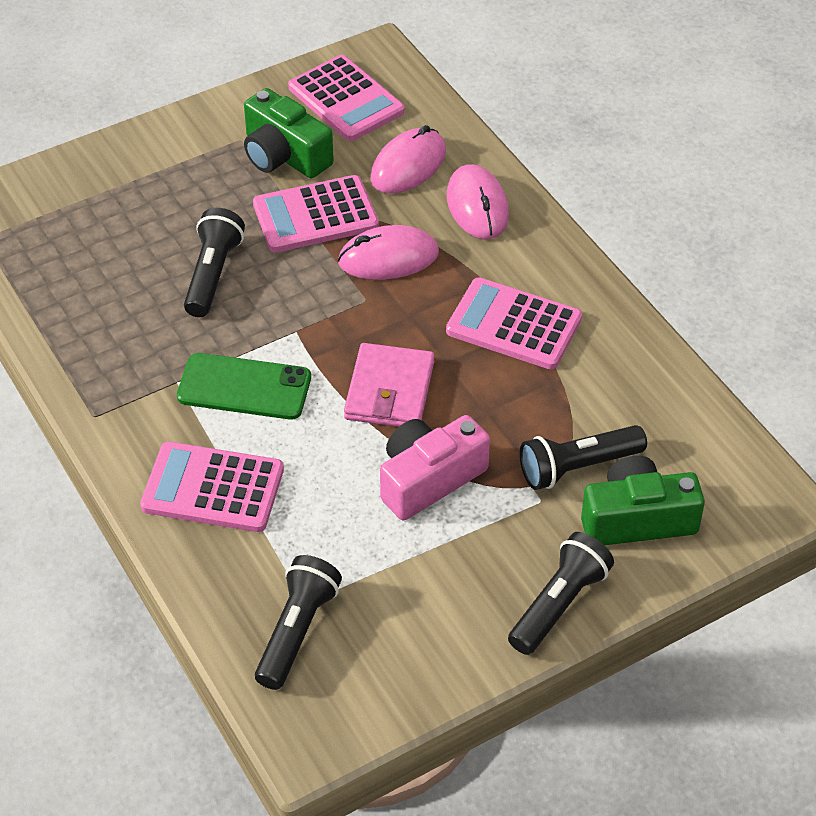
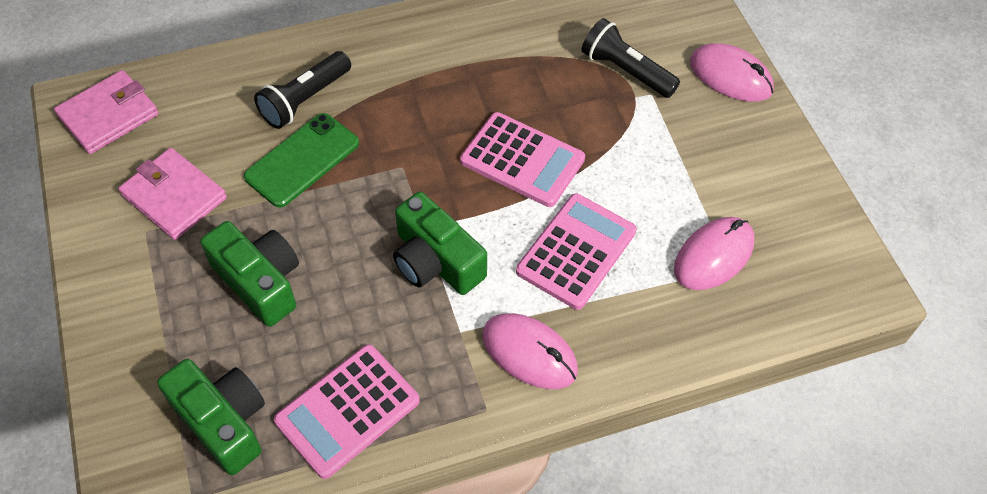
black flashlight: [184,208,245,317] [255,555,342,690] [508,532,614,655] [520,425,647,490] = 4 -> [254,51,351,129] [581,18,680,98] = 2
green camera: [244,88,334,178] [581,456,705,545] = 2 -> [157,359,265,475] [200,221,299,327] [393,192,487,295] = 3
pink calculator: [140,442,284,532] [253,175,379,252] [288,55,405,141] [446,278,582,369] = 4 -> [274,345,420,479] [460,112,585,207] [516,193,637,310] = 3
pink camera: [380,415,490,520] = 1 -> none = 0
pink wallet: [344,343,434,427] = 1 -> [54,70,159,154] [118,148,227,240] = 2

